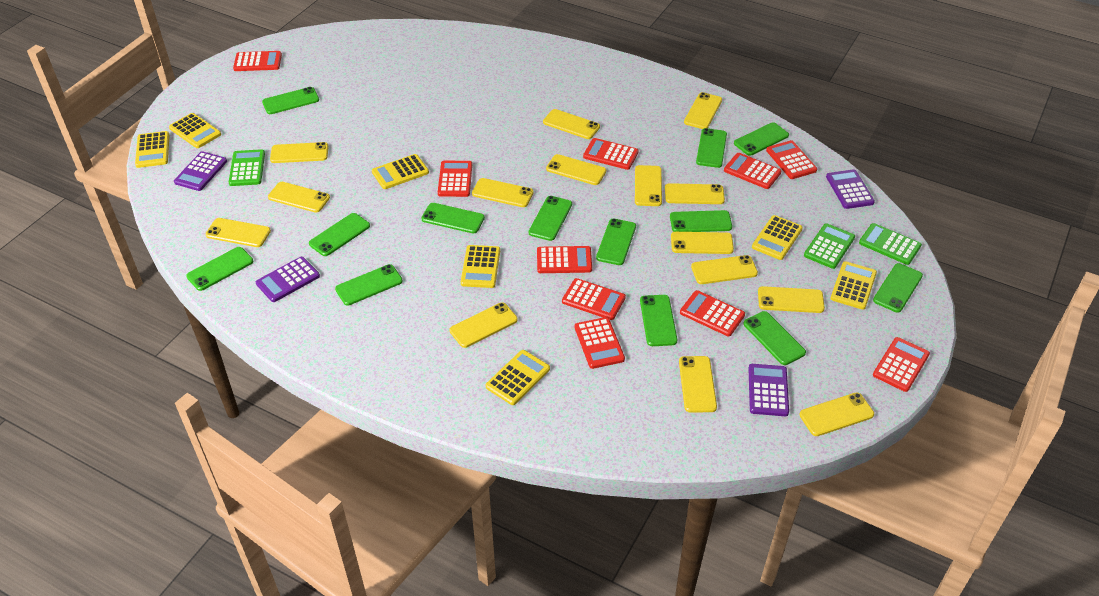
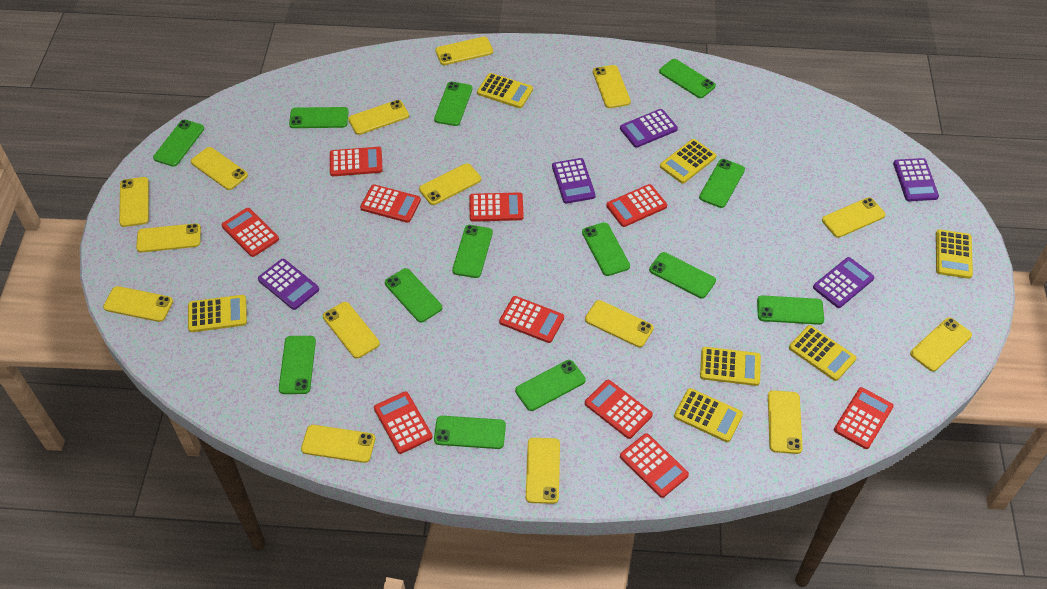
green calculator: [229,149,265,186] [804,223,855,269] [859,223,922,265] = 3 -> none = 0
purple calculator: [174,151,227,191] [256,257,320,302] [748,364,789,416] [826,169,875,209] = 4 -> [258,259,319,310] [552,158,596,204] [620,109,678,148] [813,257,875,308] [893,158,939,201] = 5

